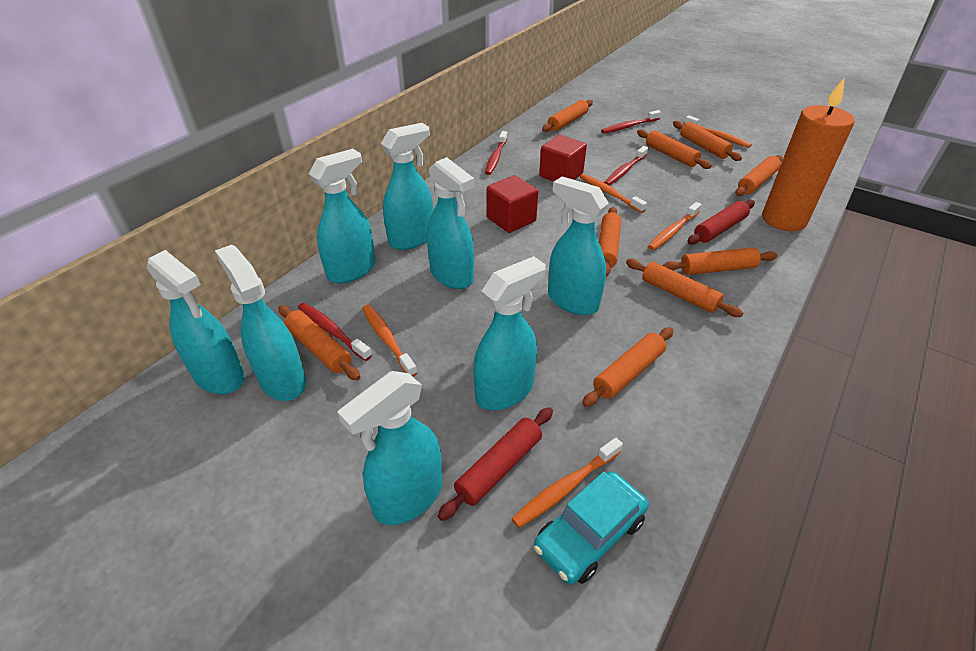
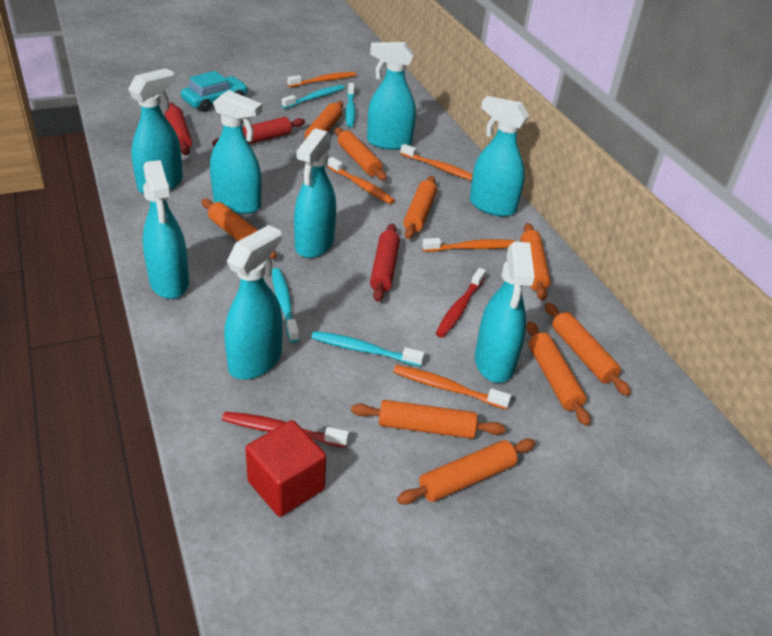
orange candle: [762,77,854,231] = 1 -> none = 0
red cube: [487,175,538,233] [539,135,587,182] = 2 -> [245,420,326,517] = 1
red rolling pin: [438,407,553,521] [687,200,755,245] = 2 -> [165,103,192,155] [212,117,305,146] [370,223,400,302] = 3
red toothbrush: [298,303,372,361] [485,131,507,175] [601,110,661,134] [604,146,648,185] = 4 -> [222,412,349,448] [436,268,486,338] = 2
turquoise toothbrush: none = 0 -> [272,268,299,343] [282,85,345,109] [311,331,425,367] [345,83,356,127] = 4

